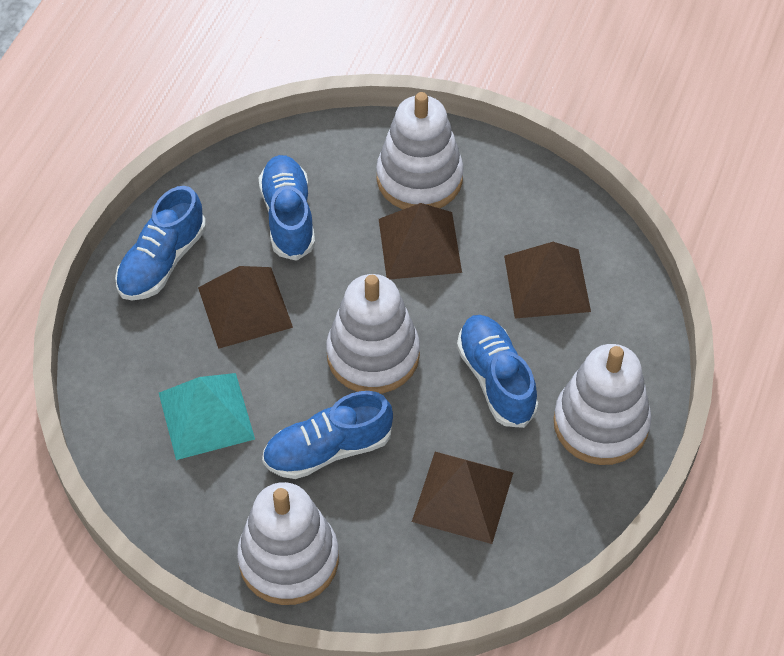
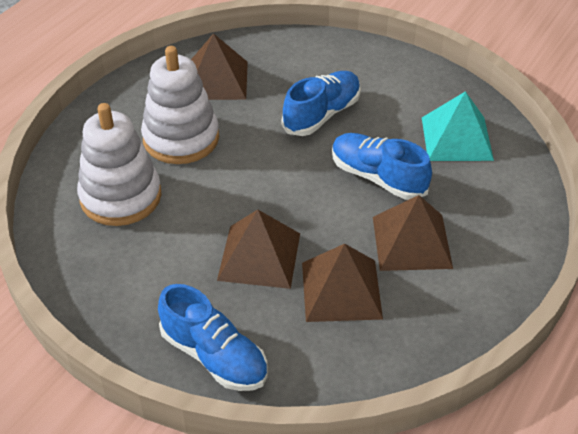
blue shoe: [115,186,206,301] [259,155,315,261] [262,391,393,479] [457,315,538,428] = 4 -> [158,284,267,391] [282,71,361,136] [332,133,432,200] = 3
white stacking toy: [237,482,339,605] [326,274,420,394] [376,92,464,209] [553,344,651,465] = 4 -> [77,103,162,226] [141,46,219,164] = 2

